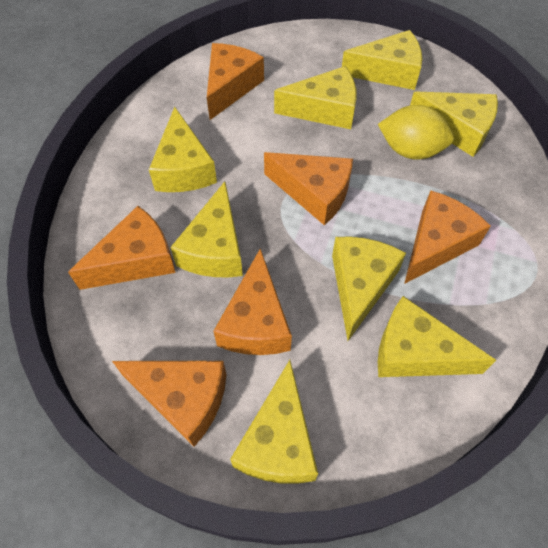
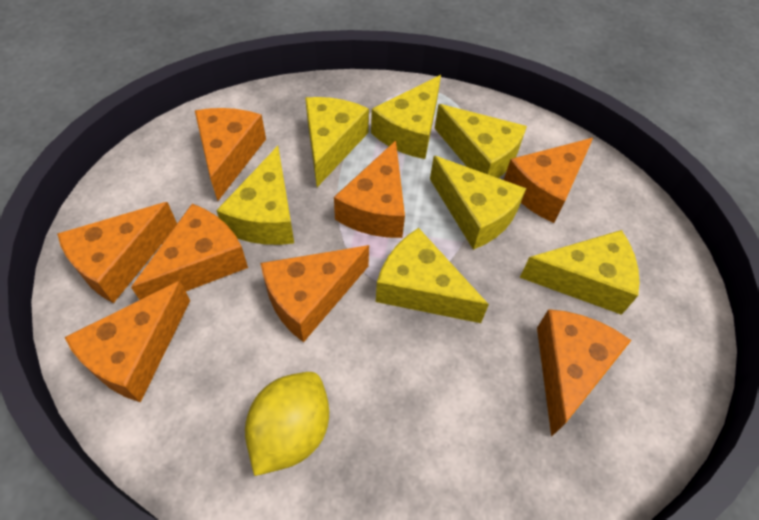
orange cheese: [68,206,175,290] [112,361,227,447] [207,43,264,120] [213,248,292,355] [264,152,353,225] [404,191,491,284] = 6 -> [57,202,177,303] [64,281,190,402] [131,204,248,300] [195,108,266,201] [260,245,369,342] [334,141,405,238] [504,138,593,223] [537,309,632,437] = 8
yellow cheese: [149,107,217,192] [170,182,243,277] [230,360,318,484] [274,66,357,129] [332,237,406,341] [342,30,422,90] [378,296,496,377] [410,92,498,157] = 8 -> [216,146,294,245] [305,97,369,187] [371,75,441,159] [376,228,489,323] [430,156,526,250] [435,104,527,178] [520,230,640,315] = 7

